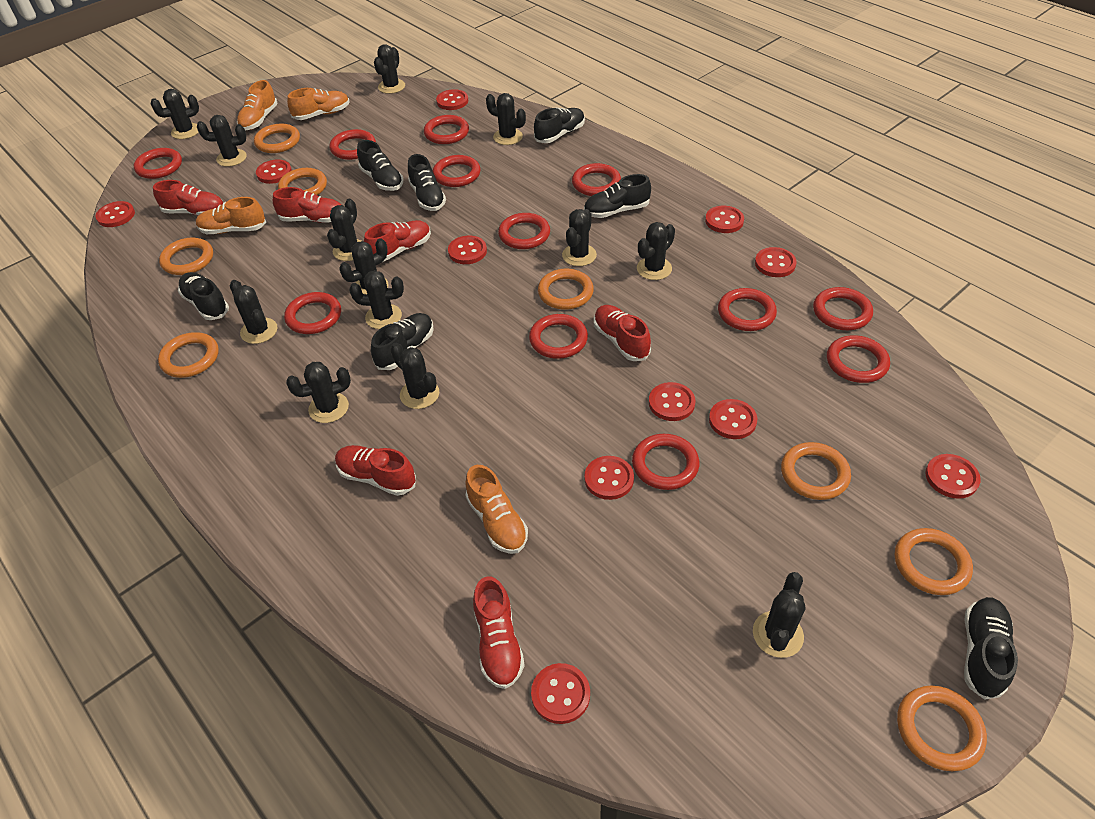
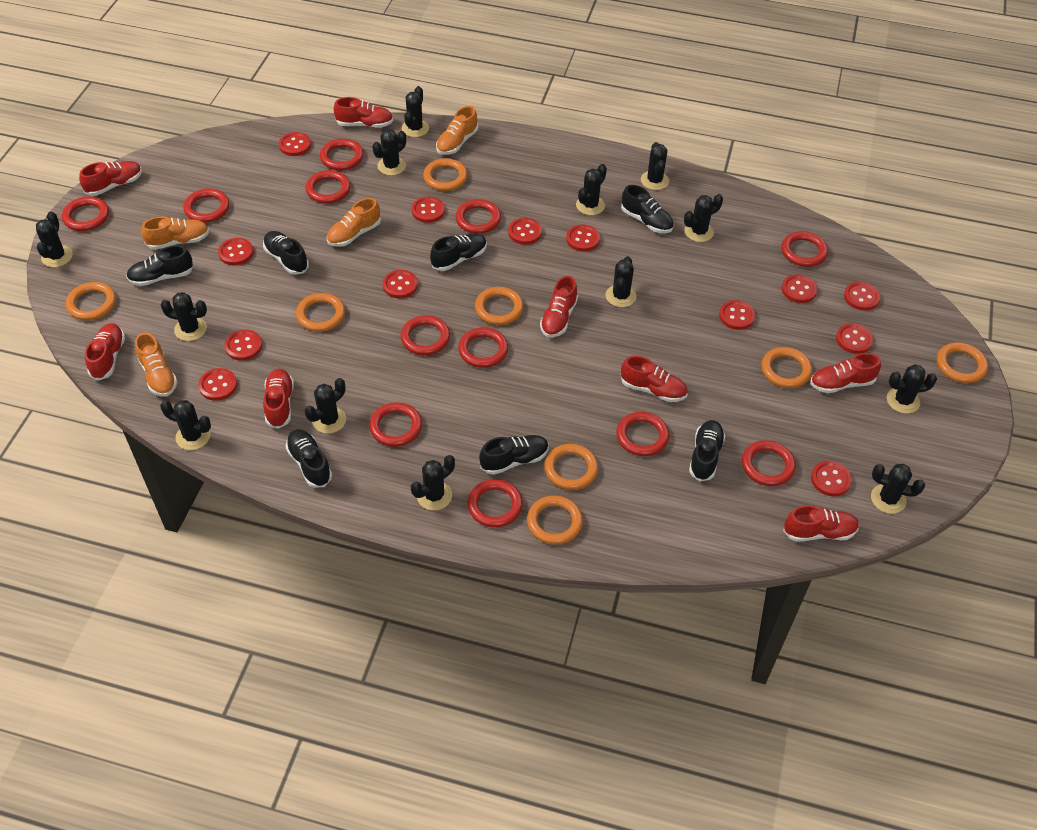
red button: [95,201,135,227] [256,160,292,184] [436,89,468,110] [448,236,487,264] [531,663,590,724] [584,456,634,500] [649,382,695,421] [705,206,744,233] [709,399,757,439] [755,247,797,277] [925,454,981,499] = 11 -> [198,368,237,401] [218,238,254,265] [224,330,262,361] [279,132,311,156] [382,270,418,298] [411,197,445,223] [508,218,542,245] [566,224,600,252] [719,300,756,330] [782,274,817,303] [811,461,852,496] [836,323,873,354] [844,282,880,311] = 13
red shoe: [153,180,223,215] [273,187,341,223] [335,445,416,496] [364,220,431,262] [473,577,525,689] [594,305,651,361] = 6 -> [79,161,142,196] [85,323,125,381] [263,369,294,429] [334,97,393,128] [540,276,578,337] [621,356,688,402] [783,505,859,541] [810,353,881,393] = 8

